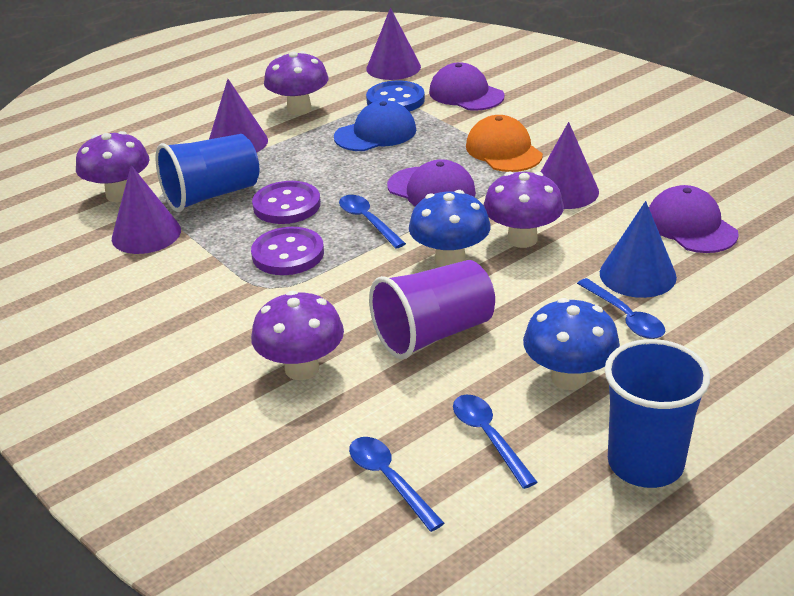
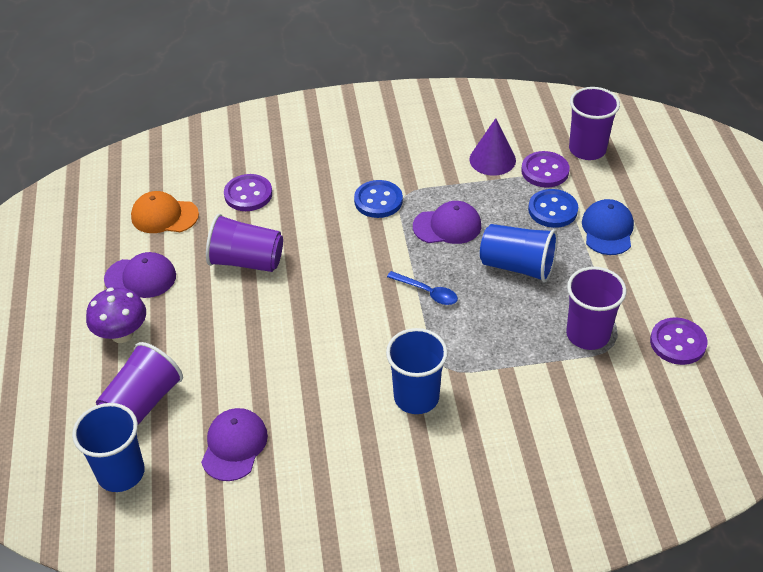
blue button: [366,81,425,112] = 1 -> [354,180,403,218] [528,189,578,228] = 2
blue cone: [600,201,677,298] = 1 -> none = 0
blue cup: [156,134,259,212] [604,339,710,488] = 2 -> [72,403,145,492] [386,328,448,414] [480,224,558,283] = 3
blue mushroom: [409,190,491,267] [523,298,620,390] = 2 -> none = 0
blue spoon: [339,195,406,249] [349,437,444,532] [453,395,537,489] [577,278,665,339] = 4 -> [387,271,458,305] = 1
purple button: [251,227,324,275] [252,181,321,224] = 2 -> [224,174,272,211] [521,151,570,188] [650,317,707,365] = 3
purple cone: [112,165,181,254] [209,79,268,153] [366,8,421,80] [541,122,599,209] = 4 -> [469,118,516,176] = 1
purple cup: [369,260,495,359] = 1 -> [96,342,183,425] [206,214,283,272] [566,267,627,350] [569,87,620,160] = 4
purple mushroom: [76,131,149,202] [251,291,344,380] [264,51,329,115] [483,171,564,248] = 4 -> [86,288,146,343] = 1

